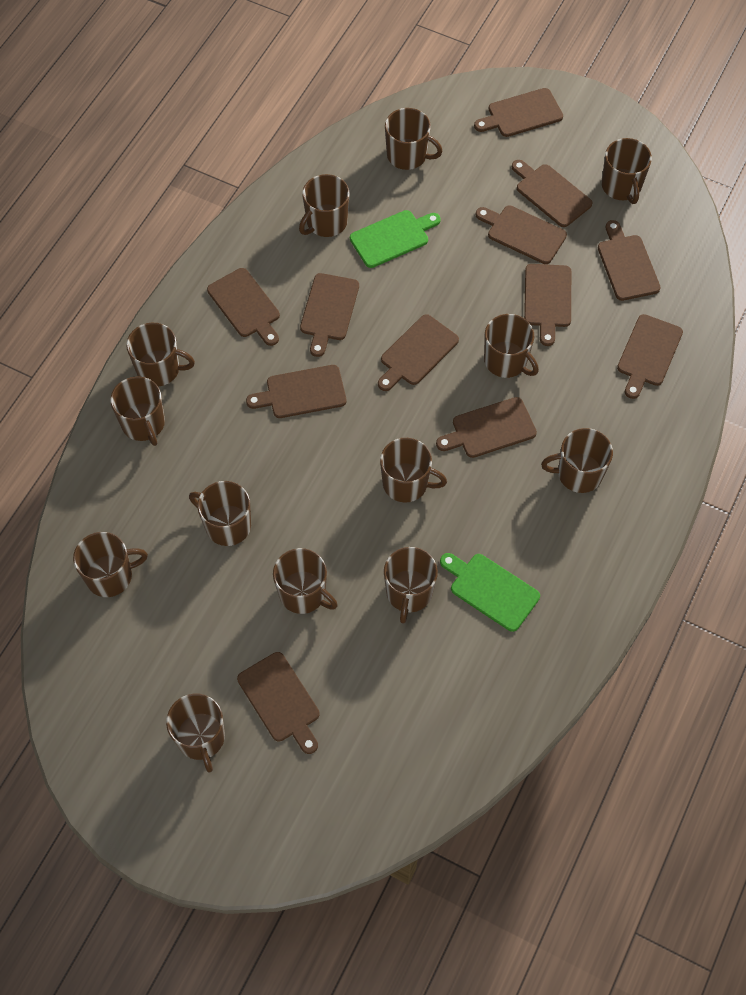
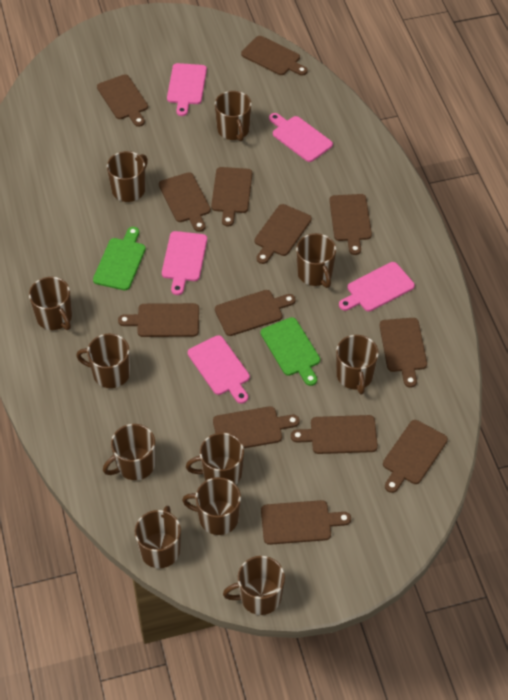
brown cutting board: [207,268,280,346] [237,652,320,754] [246,365,346,418] [300,273,359,357] [378,314,459,391] [436,397,537,458] [474,88,563,137] [476,206,567,264] [512,160,593,227] [524,264,571,346] [598,220,661,301] [617,314,683,399] = 12 -> [97,74,148,127] [118,303,199,337] [159,172,211,232] [211,167,252,227] [213,406,300,448] [215,290,296,336] [241,36,308,76] [254,204,312,264] [261,500,351,545] [291,415,378,454] [329,194,372,255] [380,318,427,388] [383,420,448,493] = 13
brown mug: [73,532,148,597] [110,376,165,446] [126,323,195,386] [166,694,225,773] [189,481,251,546] [273,548,338,614] [299,174,350,237] [380,438,447,503] [384,547,438,624] [385,108,443,170] [484,314,539,378] [541,428,613,493] [601,138,652,204] = 13 -> [29,277,72,330] [76,333,130,388] [103,424,155,480] [107,151,148,202] [135,506,181,568] [182,477,241,535] [186,433,244,484] [215,91,252,141] [223,556,285,615] [296,233,336,288] [336,335,379,394] = 11
pink cutting board: none = 0 -> [162,231,207,295] [167,63,207,116] [188,335,250,404] [269,113,333,162] [339,262,415,311] = 5

